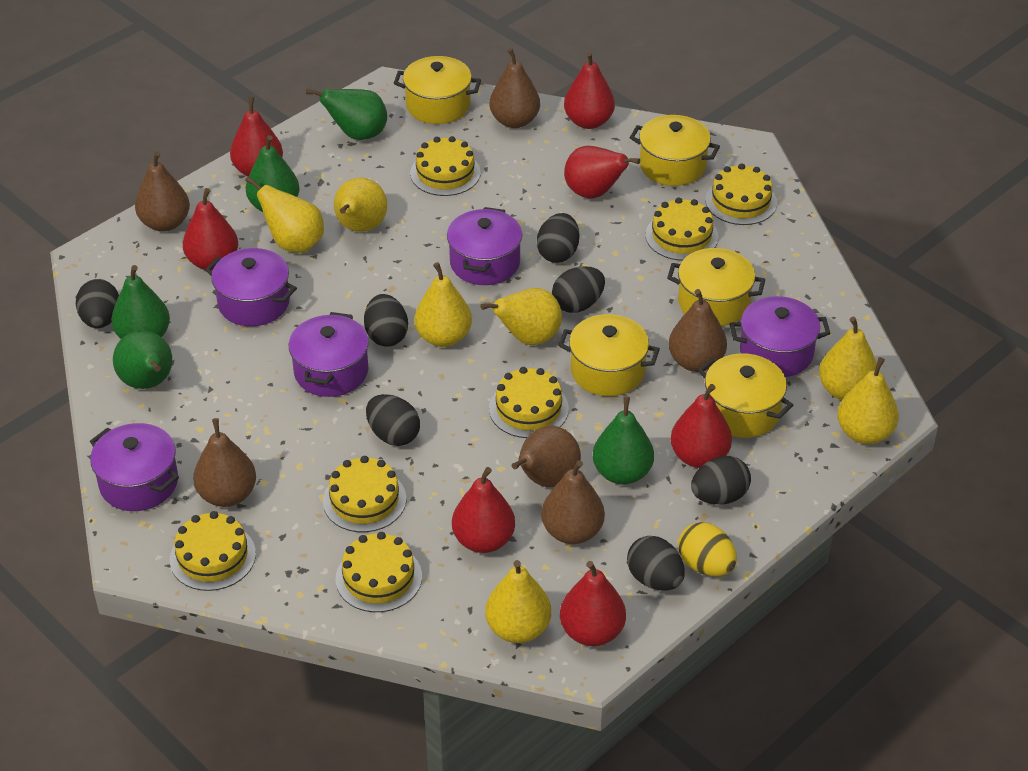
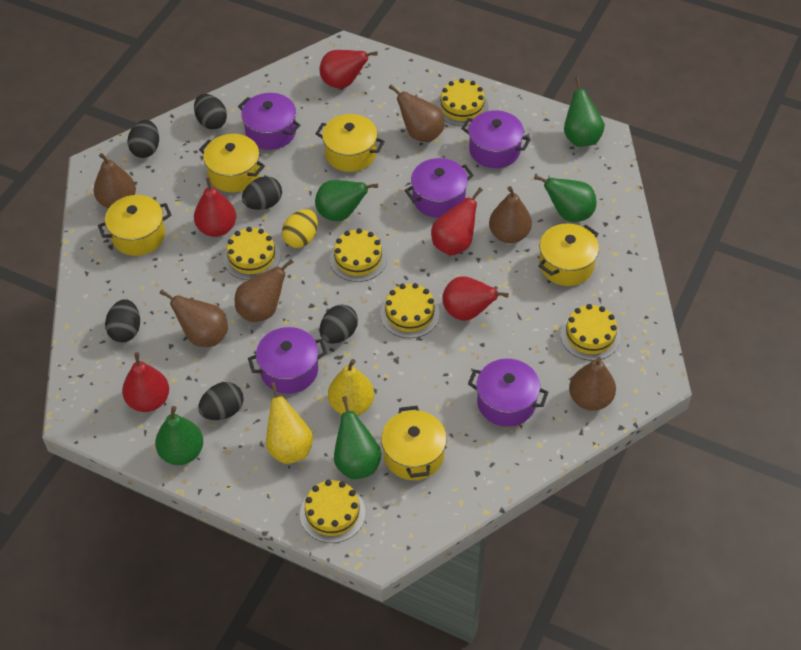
black egg: [76,279,119,328] [364,294,408,347] [366,394,420,446] [537,213,579,263] [552,266,605,313] [627,536,685,591] [691,456,751,505] = 7 -> [105,299,140,342] [127,120,159,158] [194,94,227,130] [198,382,243,420] [242,176,282,210] [320,305,358,344] = 6
red pear: [183,188,238,271] [230,96,283,176] [452,467,515,553] [560,561,626,646] [564,52,615,129] [564,146,640,199] [671,384,732,468] = 7 -> [122,352,169,412] [194,177,236,237] [319,50,378,88] [431,187,483,256] [442,276,509,321] = 5
yellow cake: [170,511,256,591] [323,456,406,532] [336,532,422,612] [410,136,481,196] [489,367,569,438] [646,197,718,261] [705,163,777,225] = 7 -> [223,227,281,280] [300,480,365,543] [330,228,387,282] [380,283,440,338] [436,78,489,126] [560,304,621,361] = 6
yellow pear: [245,176,324,253] [334,178,387,232] [415,262,472,347] [480,288,562,345] [485,560,551,643] [819,317,877,400] [837,357,899,444] = 7 -> [266,382,313,464] [328,359,374,415] = 2

